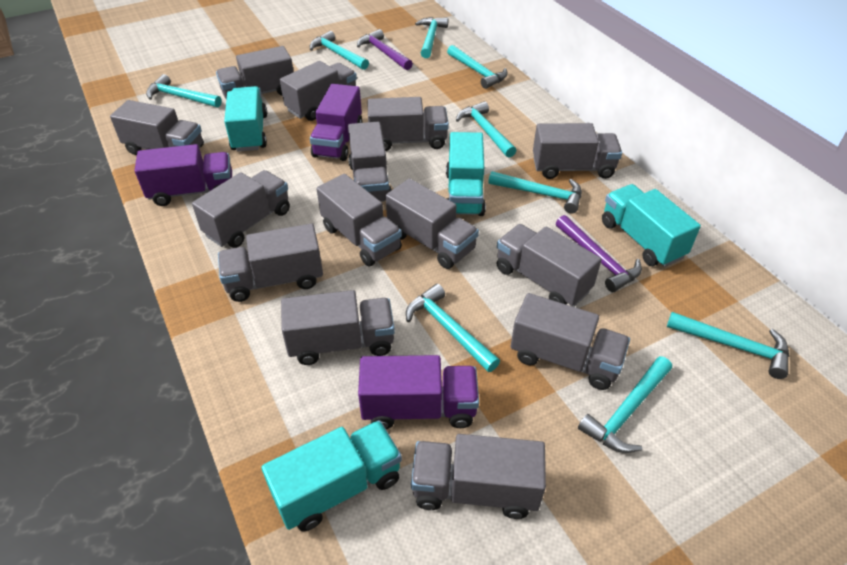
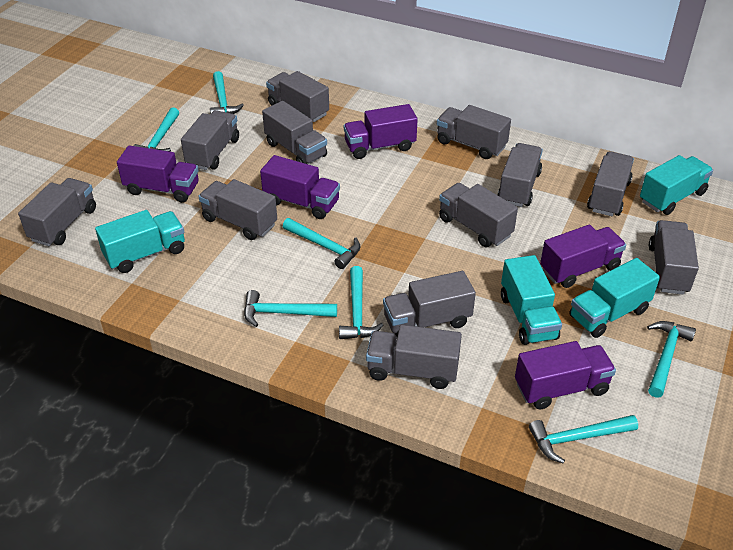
grey truck: [110,100,204,155] [192,170,290,248] [216,46,294,99] [218,224,323,302] [280,61,357,121] [281,290,395,365] [317,174,402,266] [348,122,392,202] [367,97,449,151] [386,178,479,269] [411,434,546,519] [497,224,602,307] [511,293,630,390] [533,123,622,179] = 14 -> [18,178,96,246] [181,110,239,170] [198,179,277,240] [262,101,327,164] [266,71,329,122] [366,325,462,389] [383,271,476,337] [437,105,511,159] [439,183,518,247] [497,143,543,207] [587,152,634,216] [649,220,699,295] = 12
purple hammer: [357,29,413,70] [556,215,642,292] = 2 -> none = 0
purple truck: [134,144,232,206] [310,84,362,161] [358,355,479,429] = 3 -> [117,145,199,203] [260,155,340,219] [344,104,418,159] [515,341,616,410] [540,225,626,288] = 5
turquoise hammer: [146,74,222,107] [310,31,369,70] [406,284,500,372] [415,17,448,58] [447,45,508,89] [456,101,517,158] [488,171,582,214] [578,356,672,453] [667,312,789,379] = 9 -> [134,107,179,151] [210,71,244,114] [244,290,337,327] [283,218,360,269] [339,266,384,339] [529,415,638,464] [647,321,696,398] = 7

